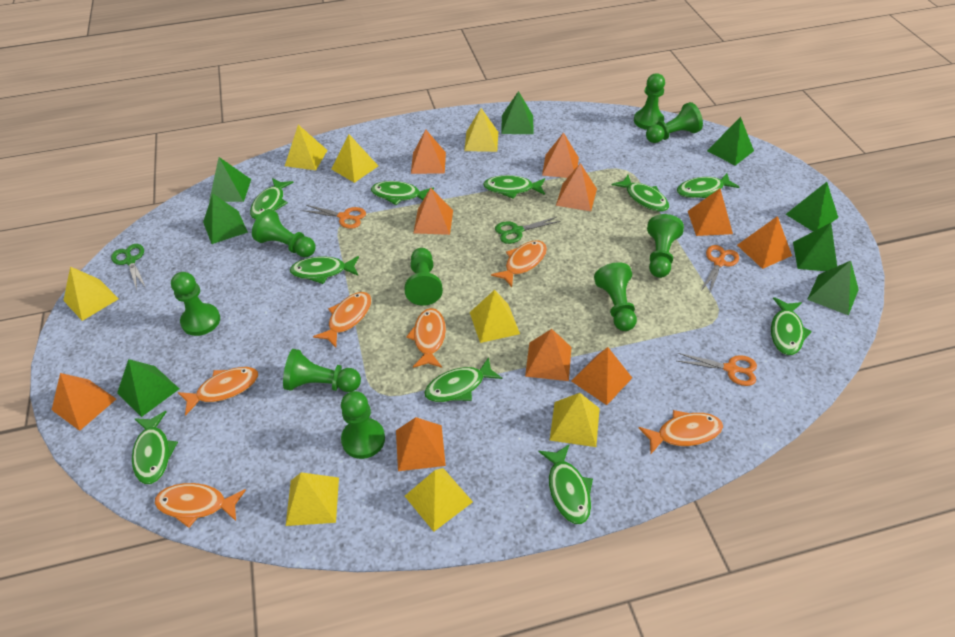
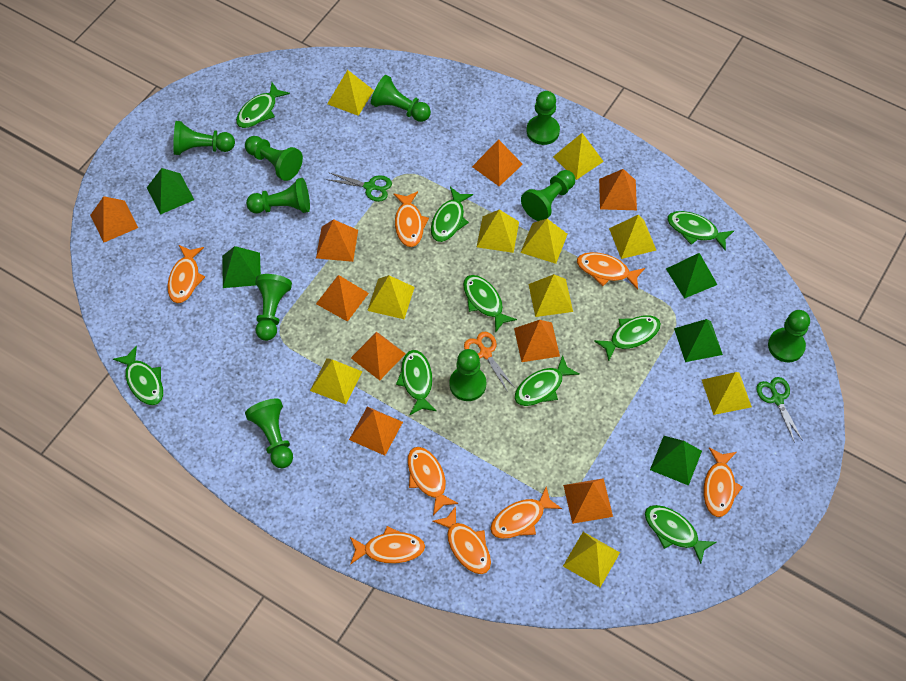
green fish: [132,411,178,484] [250,178,294,219] [290,256,359,284] [371,181,434,205] [424,357,503,402] [483,175,545,199] [539,445,593,524] [612,175,669,212] [677,173,739,198] [771,297,812,355] = 10 -> [113,345,163,405] [236,82,290,128] [396,350,436,415] [431,187,473,242] [463,275,517,333] [514,355,580,406] [594,315,661,361] [645,505,716,564] [667,211,734,251] = 9
green pawn: [171,272,220,336] [252,209,316,257] [283,349,361,392] [341,391,385,459] [405,248,443,306] [594,262,637,331] [634,73,665,130] [646,102,703,143] [647,214,684,278] = 9 -> [173,121,235,155] [245,136,303,181] [245,399,293,468] [246,178,310,213] [255,274,292,341] [371,75,431,122] [449,349,486,401] [521,170,575,221] [526,91,560,145] [768,310,810,362] = 10
green pyramid: [117,359,179,417] [203,194,248,244] [209,157,251,202] [501,91,534,134] [707,117,754,165] [786,182,838,232] [793,223,837,271] [807,261,859,315] = 8 -> [147,168,194,215] [222,246,261,288] [650,436,702,486] [666,253,717,299] [674,319,723,362] = 5
orange fish: [155,483,246,528] [178,367,258,416] [313,292,371,348] [406,308,446,368] [491,240,547,287] [638,410,723,454] = 6 -> [167,245,205,303] [350,526,425,565] [393,191,429,247] [408,447,459,515] [432,506,491,574] [490,486,562,539] [577,252,645,290] [704,448,743,517] = 8
orange pyramid: [52,373,116,431] [396,417,446,471] [411,129,446,174] [414,188,453,235] [525,329,571,381] [542,132,579,178] [556,163,597,211] [571,347,632,405] [688,189,733,236] [737,216,792,269] = 10 -> [90,196,138,243] [316,219,358,262] [316,275,369,322] [349,407,403,456] [351,332,406,380] [472,139,523,187] [514,320,560,362] [563,478,613,524] [599,169,637,210] = 9
orange scissors: [303,205,366,229] [677,353,757,386] [701,245,739,295] = 3 -> [464,332,515,392] = 1
yellow pyramid: [63,266,119,321] [285,125,327,170] [286,472,339,526] [332,134,378,183] [405,468,473,532] [464,108,498,152] [470,290,520,343] [550,393,600,447] = 8 -> [310,358,362,404] [327,70,374,116] [367,275,415,319] [477,209,519,253] [520,219,568,264] [529,274,573,317] [553,133,604,180] [563,532,620,587] [609,215,656,259] [702,372,752,415] = 10

